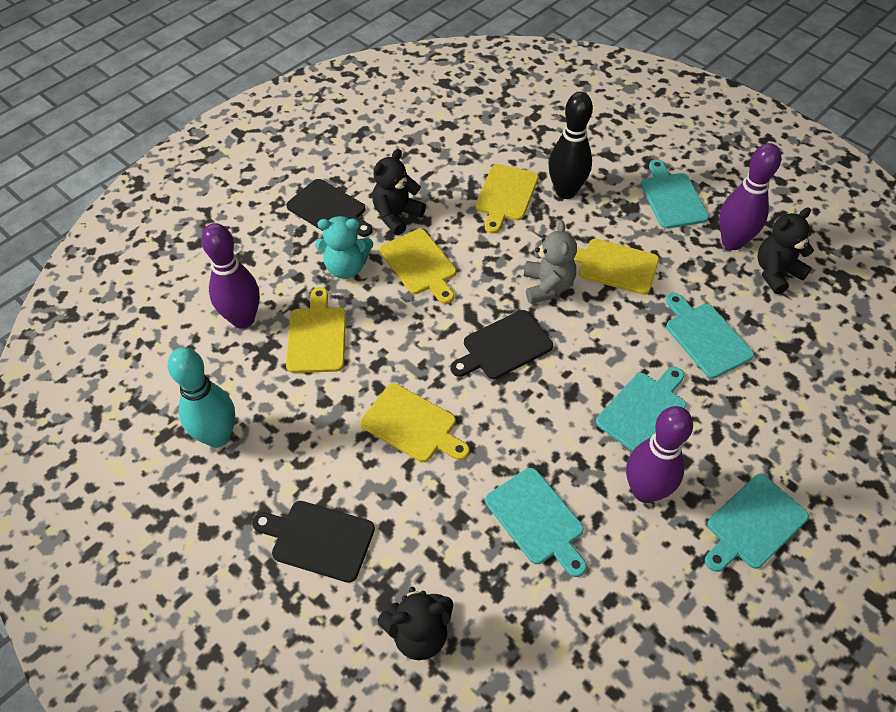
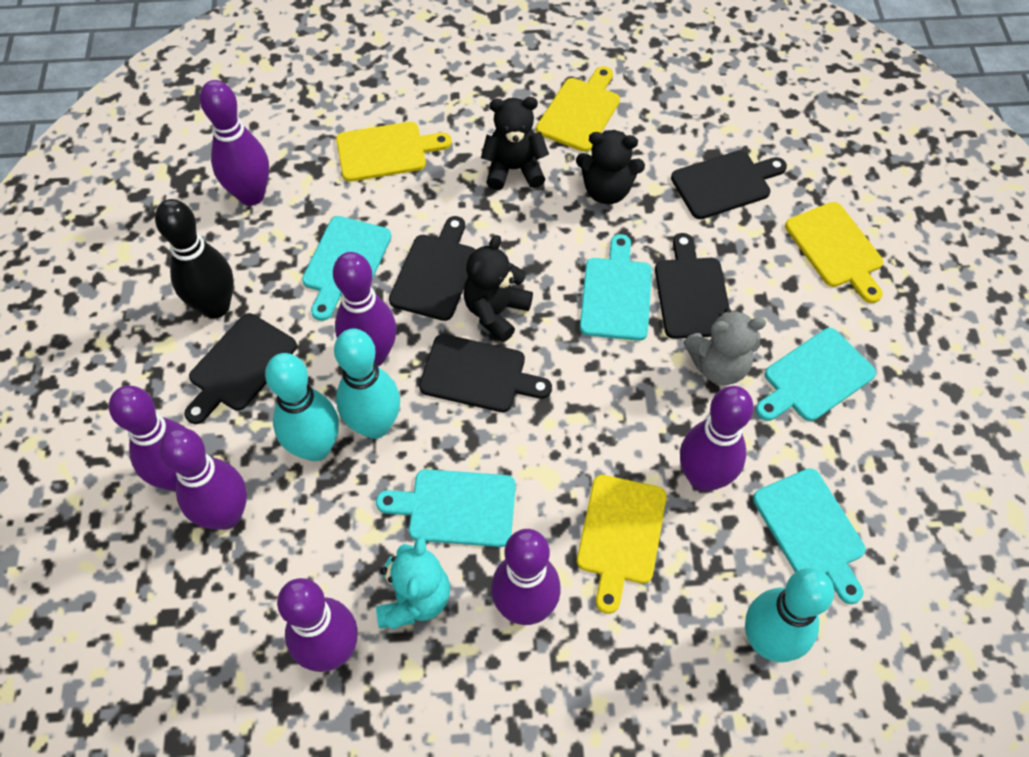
black cutting board: [252,501,375,583] [286,179,373,237] [451,310,553,379] = 3 -> [184,313,297,424] [389,216,475,321] [419,334,552,412] [655,233,730,339] [671,150,787,219] = 5
purple bowling pin: [201,223,260,328] [626,406,693,503] [719,143,781,250] = 3 -> [109,386,186,491] [159,427,247,530] [200,80,269,206] [277,578,358,672] [333,252,397,366] [491,529,561,625] [680,386,754,492] = 7
turquoise bowling pin: [168,347,235,448] = 1 -> [265,353,339,461] [334,329,400,439] [745,568,834,662] = 3
yellow cutting board: [286,287,346,373] [360,383,470,462] [380,229,456,304] [475,164,539,234] [574,239,659,295] = 5 -> [336,122,452,182] [536,66,620,152] [577,475,667,614] [785,202,883,303] = 4

